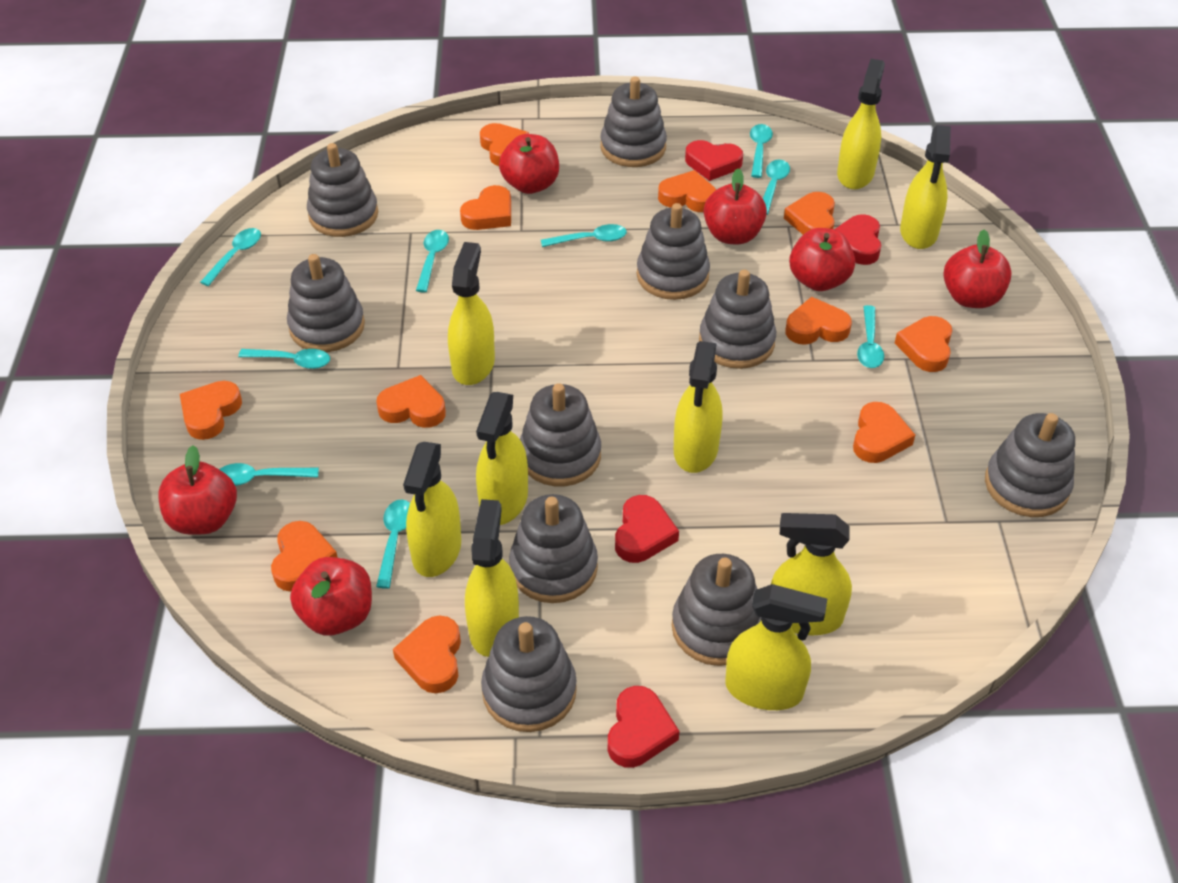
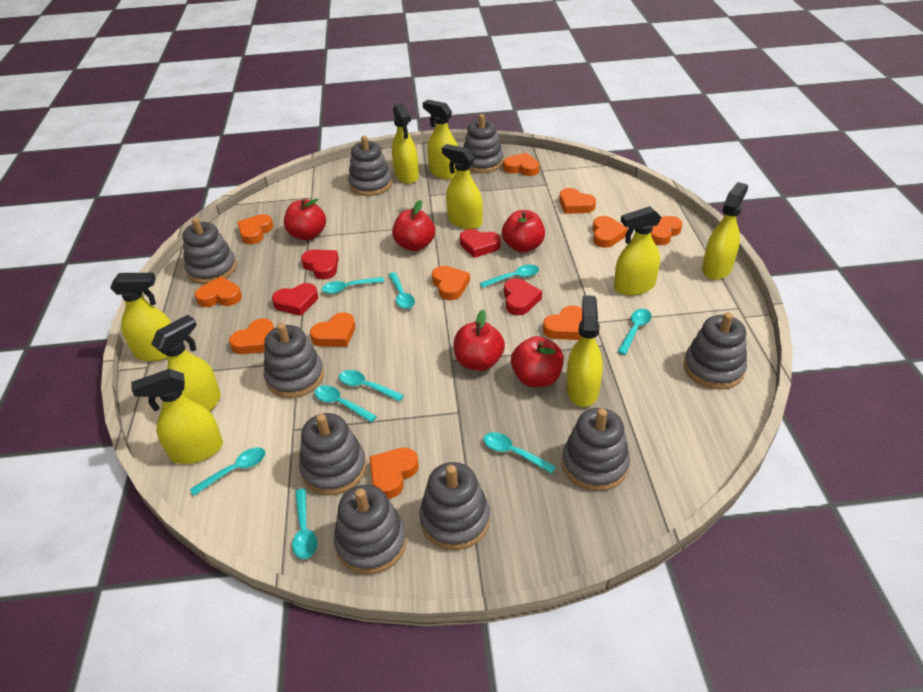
grey stacking toy: [287,254,365,352] [307,143,378,237] [481,616,577,732] [509,494,598,603] [520,383,601,486] [600,76,667,167] [637,203,710,300] [672,554,761,666] [699,270,776,369] [985,413,1075,517] = 10 -> [182,218,237,284] [264,323,324,398] [299,413,366,495] [334,485,407,575] [348,136,392,196] [419,462,490,550] [464,114,504,173] [562,408,630,491] [684,312,747,390] = 9
red apple: [158,445,237,535] [290,557,372,635] [499,134,559,194] [704,168,767,244] [789,228,855,291] [943,230,1012,308] = 6 -> [284,198,326,240] [392,200,435,251] [454,310,505,371] [502,210,545,253] [511,336,564,387] = 5

